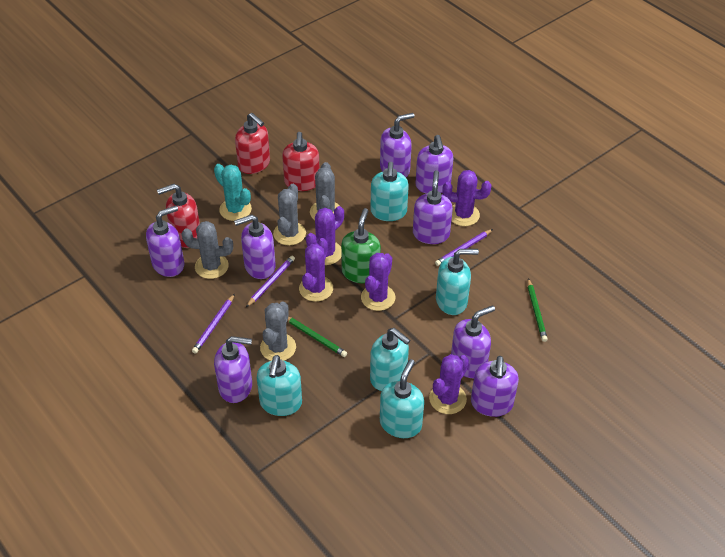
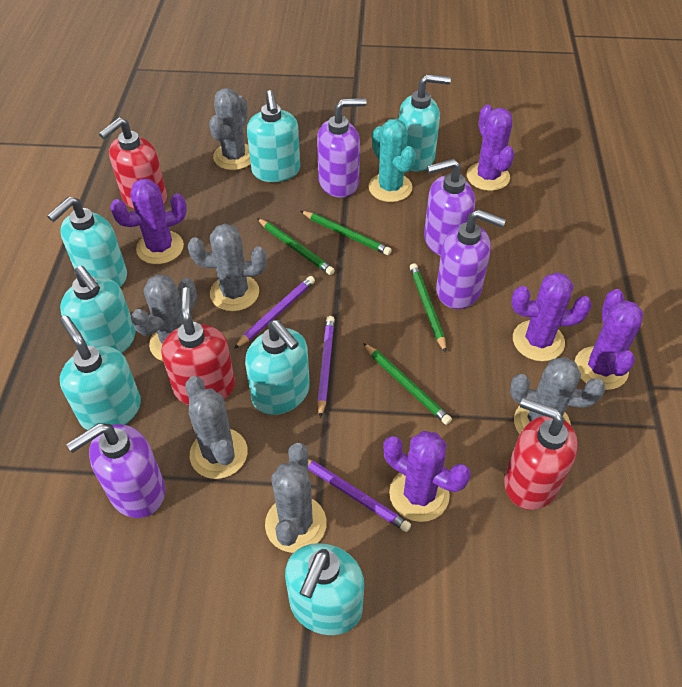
green pencil: [287,317,347,357] [528,278,548,342] = 2 -> [257,218,335,275] [301,211,392,255] [363,343,452,425] [410,263,446,353] = 4
green soap dispenser: [341,208,381,283] = 1 -> none = 0
grey cactus: [182,221,233,279] [260,302,296,361] [273,184,306,246] [310,162,339,220] = 4 -> [131,274,197,361] [185,376,248,479] [188,224,267,311] [209,88,251,170] [265,443,327,553] [510,357,605,434] = 6
purple soap dispenser: [146,206,184,277] [214,336,252,403] [234,214,276,279] [380,113,415,177] [413,170,453,244] [415,135,453,194] [451,305,495,378] [471,356,519,417] = 8 -> [66,423,165,518] [317,98,366,198] [424,159,475,256] [436,209,506,309] = 4
turquoise soap dispenser: [257,355,302,416] [370,162,409,221] [370,328,410,391] [380,359,424,438] [436,249,479,315] = 5 -> [47,197,127,287] [60,266,136,353] [60,315,141,430] [245,320,310,415] [247,90,300,182] [285,543,364,635] [399,74,451,172] = 7

